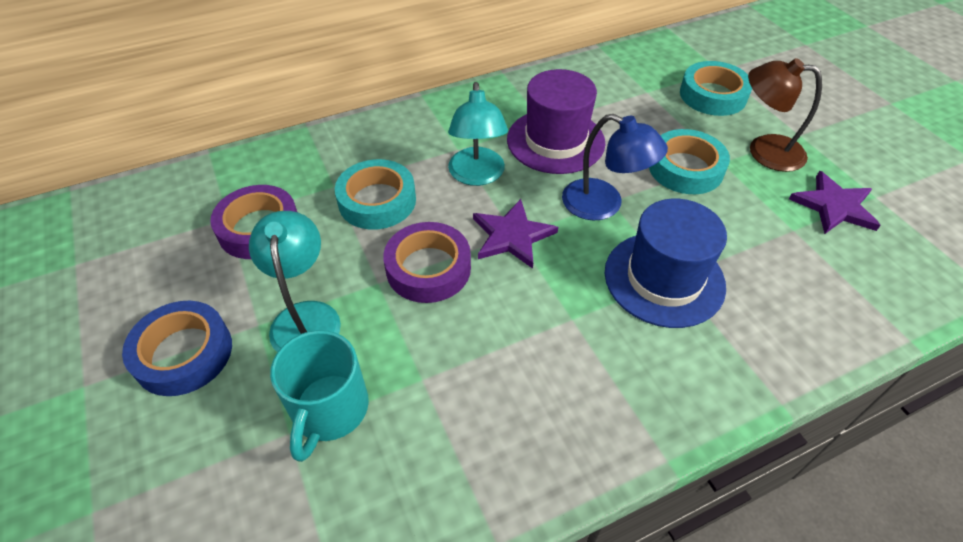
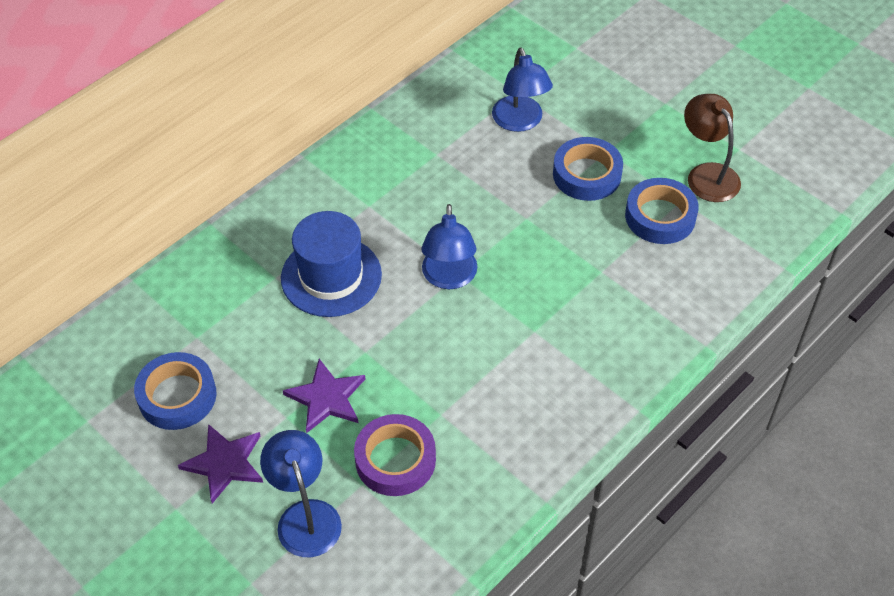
blue lamp: [562,114,668,221] = 1 -> [260,430,342,557] [421,204,477,289] [492,47,553,132] = 3
blue tape: [122,301,232,396] = 1 -> [134,352,216,430] [553,137,623,201] [625,178,699,244] = 3
purple hat: [507,69,605,174] = 1 -> none = 0
purple tape: [210,185,297,259] [383,222,471,303] = 2 -> [354,414,436,496] = 1
turquoise lamp: [249,211,341,352] [448,82,508,186] = 2 -> none = 0
turquoise mug: [270,330,369,462] = 1 -> none = 0
turquoise tape: [335,159,416,230] [649,129,730,194] [680,61,752,116] = 3 -> none = 0

